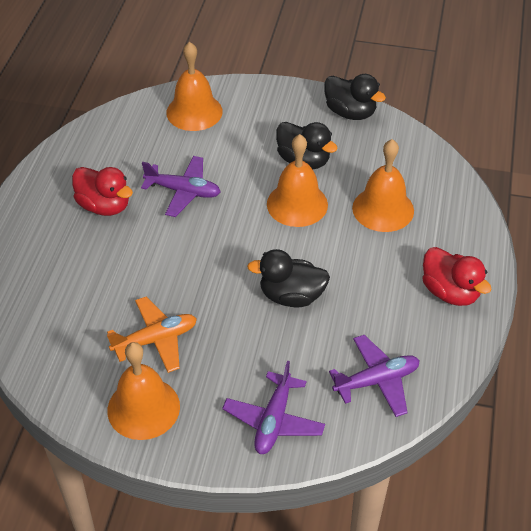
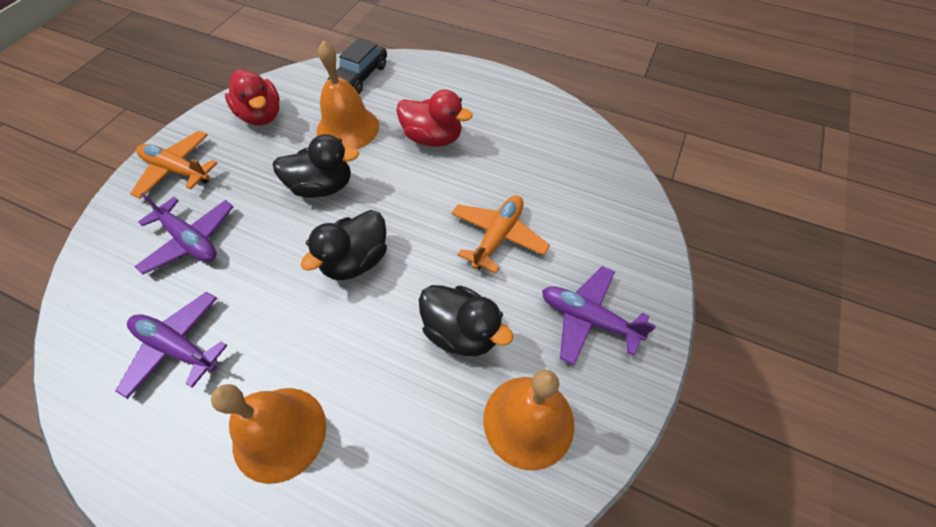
black car: none = 0 -> [328,38,387,94] = 1
orange bell: [107,342,180,440] [166,42,223,131] [267,134,328,227] [352,139,414,232] = 4 -> [211,384,326,484] [316,40,379,149] [483,370,574,470] = 3
orange plane: [107,297,197,373] = 1 -> [130,131,217,199] [451,195,550,273] = 2

